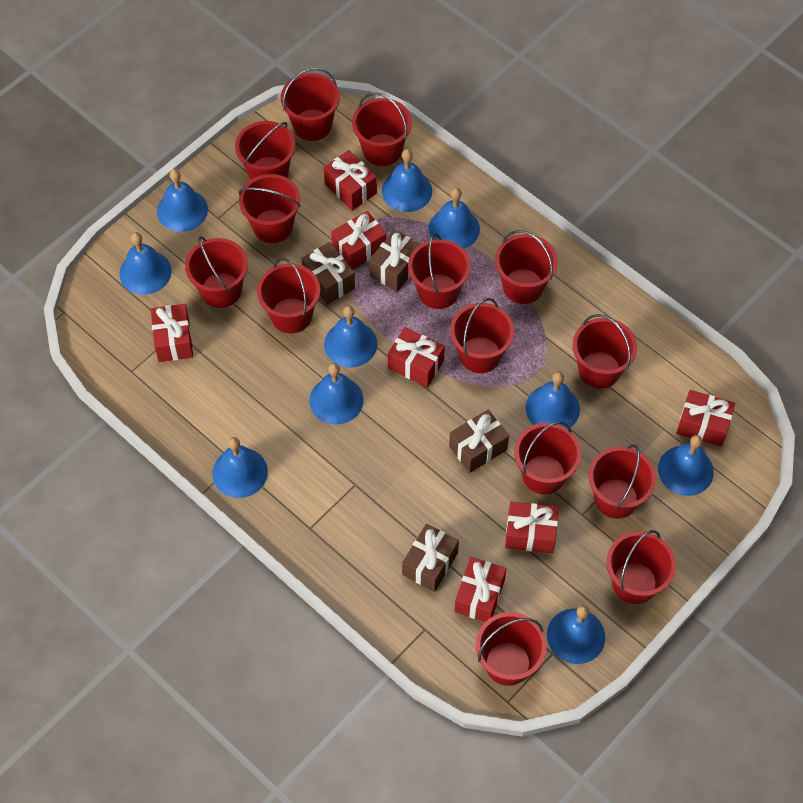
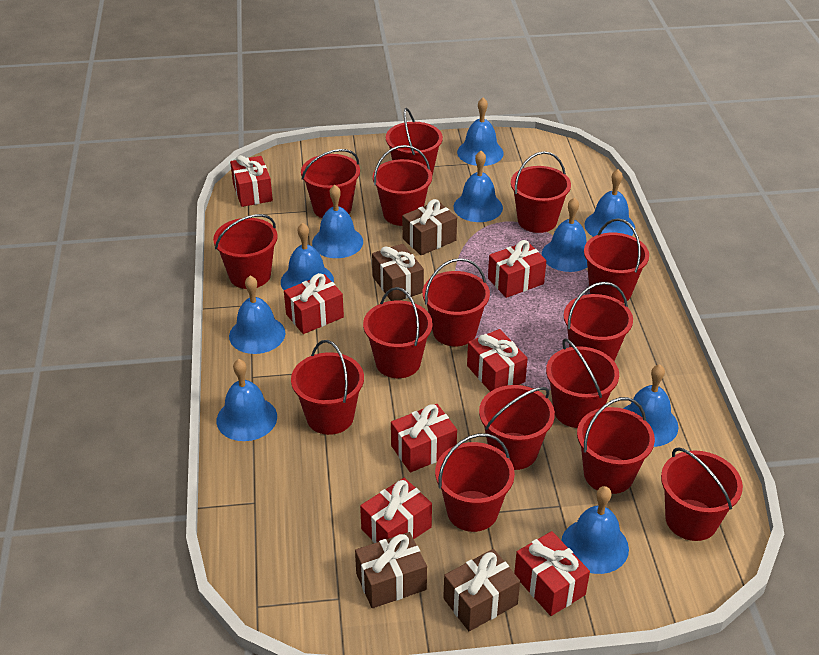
red bucket: [185,236,248,308] [235,121,295,180] [239,174,301,243] [257,258,320,334] [281,68,340,141] [352,92,412,166] [408,233,471,309] [450,298,514,373] [476,612,546,686] [495,230,558,304] [514,421,581,495] [573,314,637,389] [589,444,656,519] [607,530,676,604] = 14 -> [213,214,278,289] [291,340,364,435] [301,149,360,218] [363,287,433,378] [373,145,432,226] [386,108,443,175] [423,258,490,346] [435,433,515,532] [479,385,555,470] [511,151,571,233] [546,338,619,428] [563,282,633,361] [577,397,655,494] [584,218,649,303] [661,447,743,541] = 15

